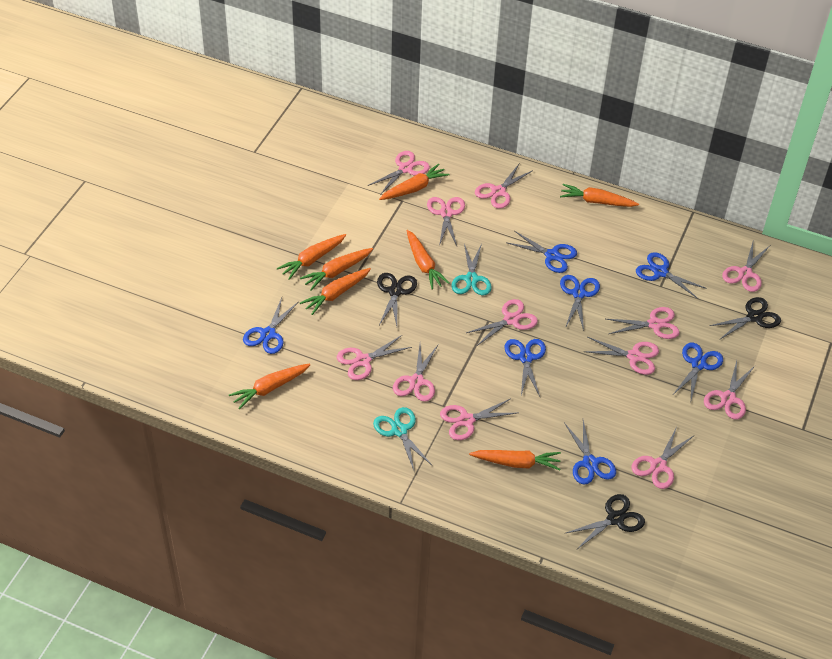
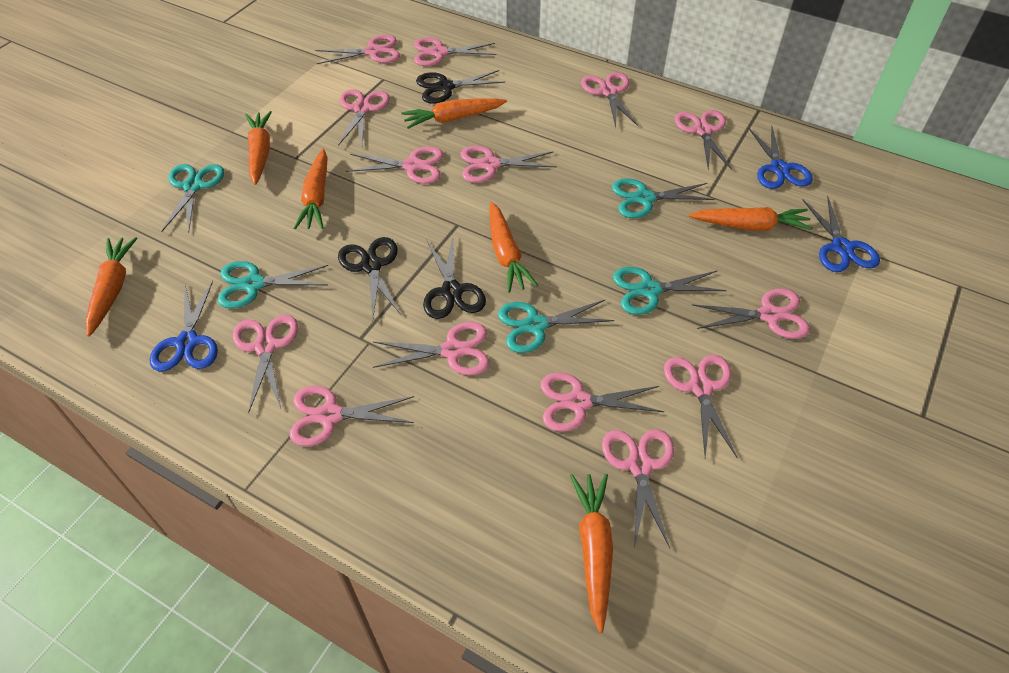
blue scissors: [243,297,299,354] [504,339,546,396] [506,231,577,273] [560,275,600,331] [564,420,616,485] [636,252,707,299] [674,343,723,400] = 7 -> [150,281,218,371] [748,125,813,189] [803,196,880,272] = 3
orange carrot: [229,363,311,410] [277,234,346,280] [300,248,373,290] [300,268,371,315] [379,164,449,200] [407,230,450,290] [469,450,561,470] [560,184,639,207] = 8 -> [85,237,137,337] [245,111,272,185] [294,149,328,229] [401,98,507,129] [490,202,538,293] [570,474,613,633] [689,207,813,231] = 7
pink scissors: [337,335,412,380] [368,151,430,195] [393,345,438,402] [427,197,465,246] [440,399,517,440] [466,299,538,346] [475,164,533,209] [584,337,659,375] [606,307,680,339] [631,429,693,489] [704,361,755,419] [722,242,770,292] = 12 -> [233,315,298,414] [290,386,414,446] [315,35,400,64] [338,89,390,146] [346,147,443,184] [373,322,490,376] [414,37,497,66] [461,146,557,183] [541,373,665,432] [581,72,638,127] [602,429,674,549] [664,355,738,458] [675,110,732,171] [692,288,810,339] = 14
turquoise scissors: [373,407,433,473] [452,244,492,295] = 2 -> [161,164,224,233] [218,261,328,309] [498,300,615,353] [612,178,715,218] [613,267,727,315] = 5

